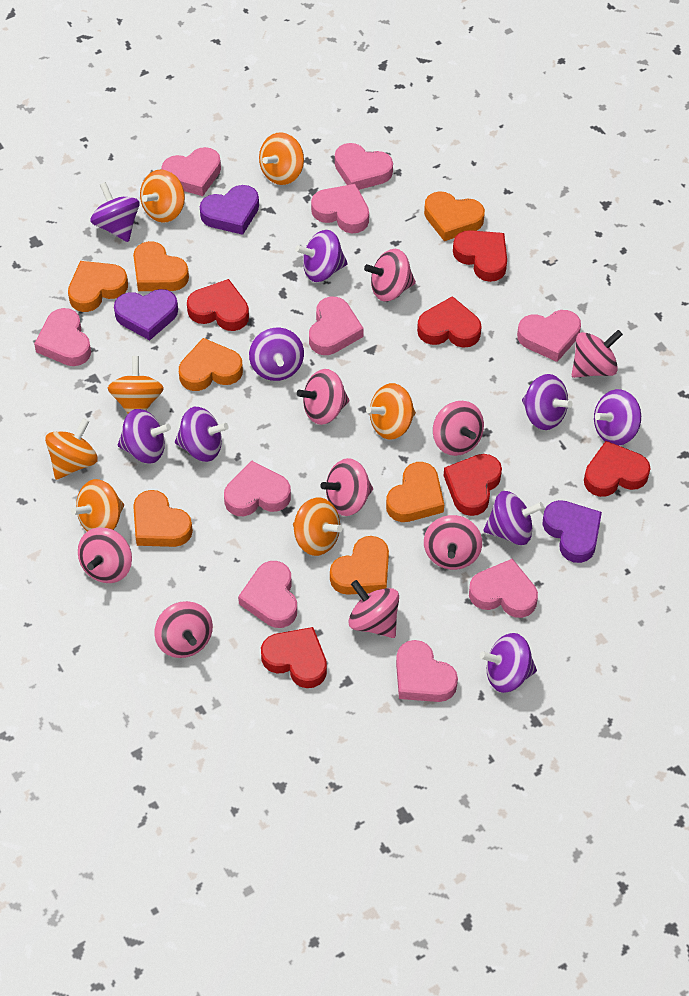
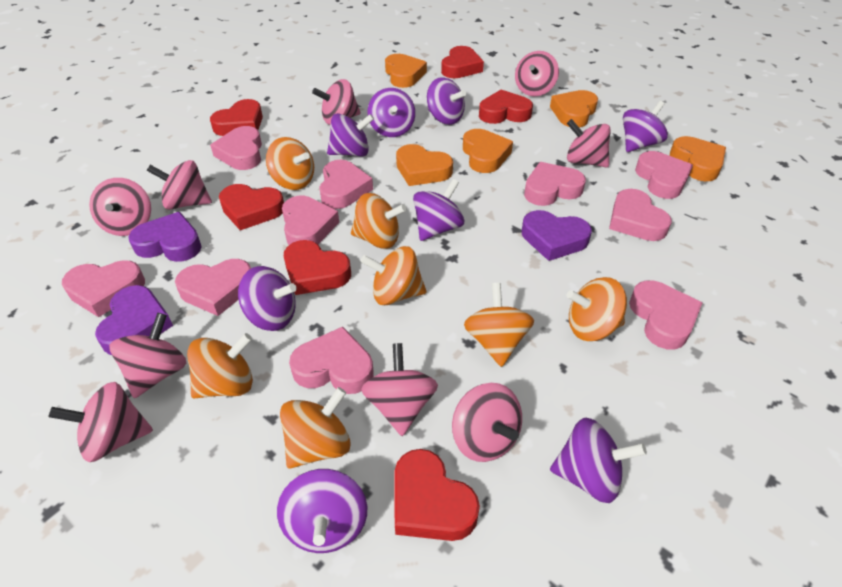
orange heart: [68,261,128,312] [133,241,189,291] [133,490,193,547] [179,338,243,391] [330,536,389,595] [386,462,444,522] [424,191,485,241] = 7 -> [385,54,427,88] [396,144,453,186] [463,129,513,173] [550,90,598,128] [670,136,726,181] = 5
purple spinning top: [90,182,140,242] [118,409,171,463] [175,407,229,462] [249,328,304,381] [295,230,348,282] [480,633,537,693] [484,491,544,545] [522,374,573,430] [594,389,641,446] = 9 -> [238,266,297,331] [277,469,367,553] [327,113,374,157] [368,88,415,137] [413,179,464,241] [427,77,466,125] [550,418,647,503] [623,101,668,152] = 8

